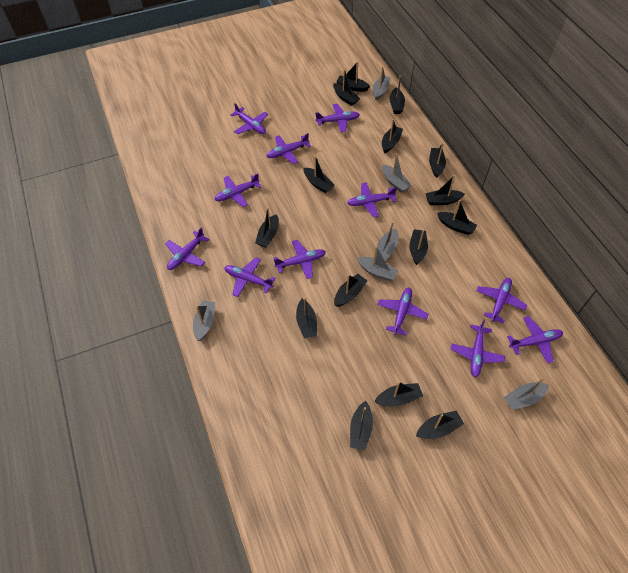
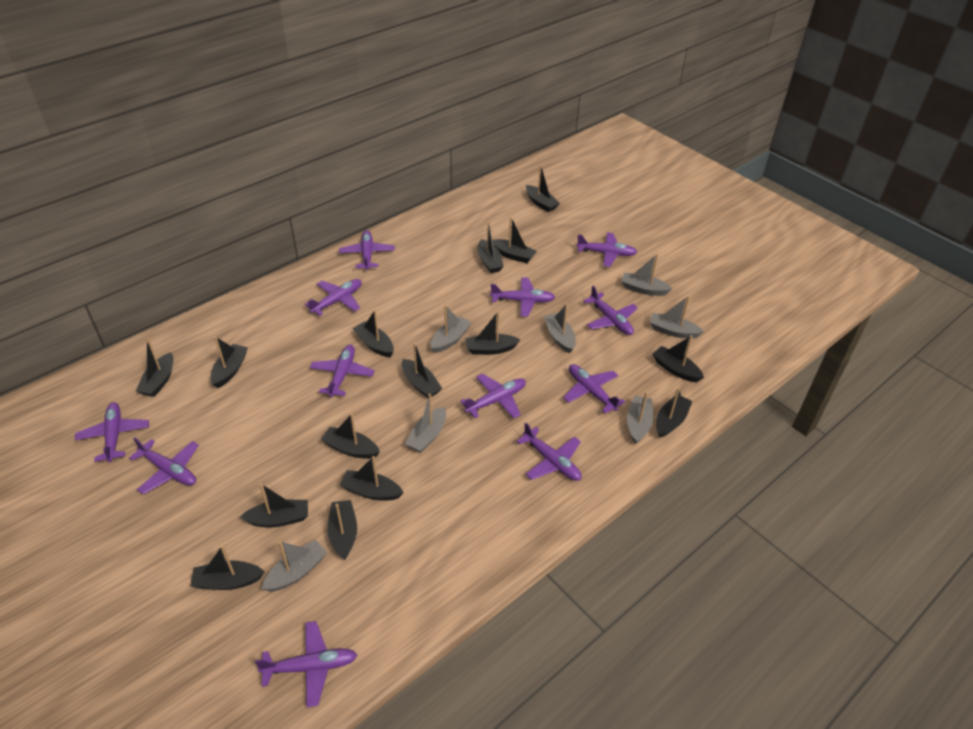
grey boat: [193,301,215,341] [357,246,398,281] [373,66,391,100] [376,222,398,261] [382,154,412,192] [504,378,549,410] = 6 -> [262,540,327,592] [405,394,446,453] [431,305,472,353] [544,304,576,353] [621,254,673,296] [627,392,653,444] [650,296,704,339] = 7

